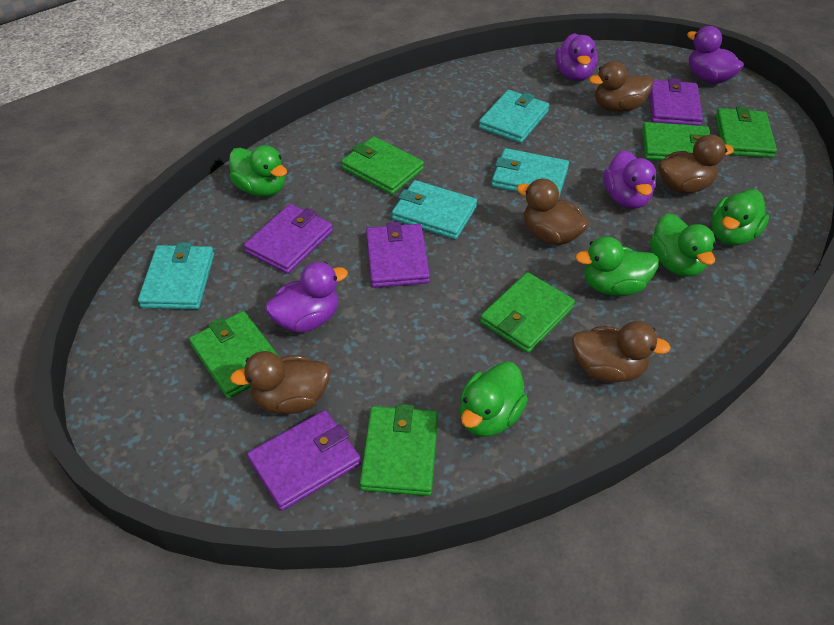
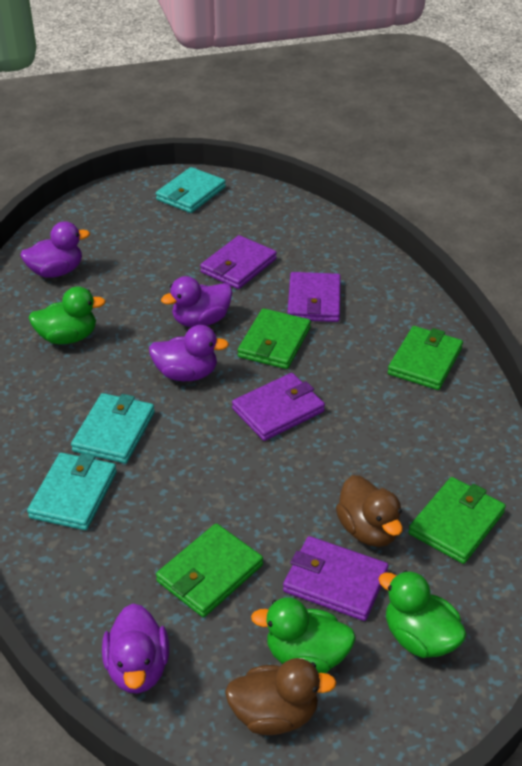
brown duck: [230,351,330,414] [517,178,589,245] [572,321,671,382] [589,61,653,112] [658,134,734,193] = 5 -> [225,658,337,735] [336,475,403,547] = 2
green duck: [229,145,287,197] [460,362,528,437] [575,236,659,296] [650,213,716,277] [712,189,769,246] = 5 -> [28,287,106,344] [251,597,356,673] [379,570,467,658] = 3
green wallet: [189,311,279,399] [341,136,424,195] [360,404,438,496] [480,272,575,353] [642,122,710,161] [715,107,777,158] = 6 -> [156,523,263,617] [238,308,311,369] [388,326,463,390] [409,477,506,564] = 4
turquoise wallet: [138,242,214,309] [392,180,477,239] [479,90,549,143] [492,148,569,197] = 4 -> [27,453,117,530] [71,393,155,464] [156,167,226,213] = 3

